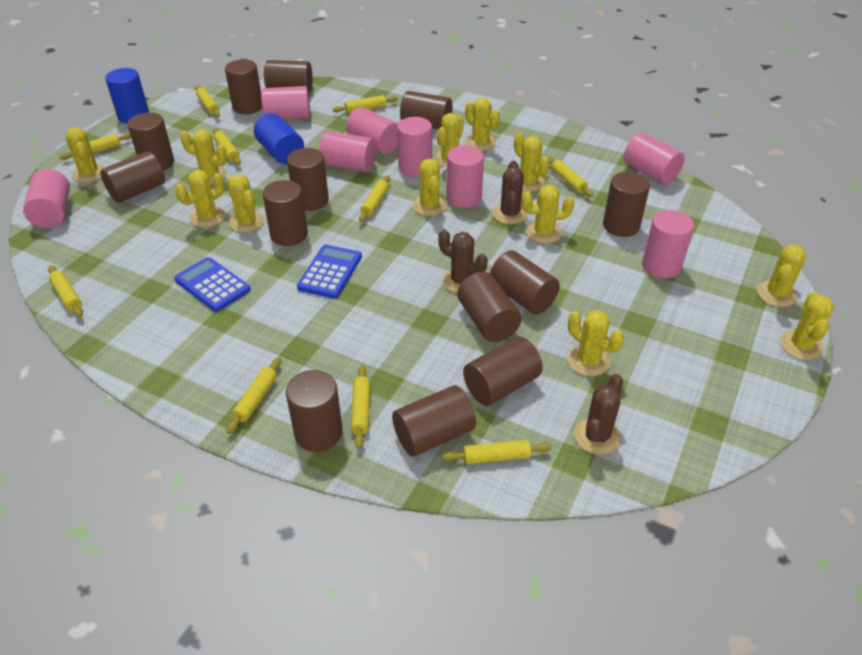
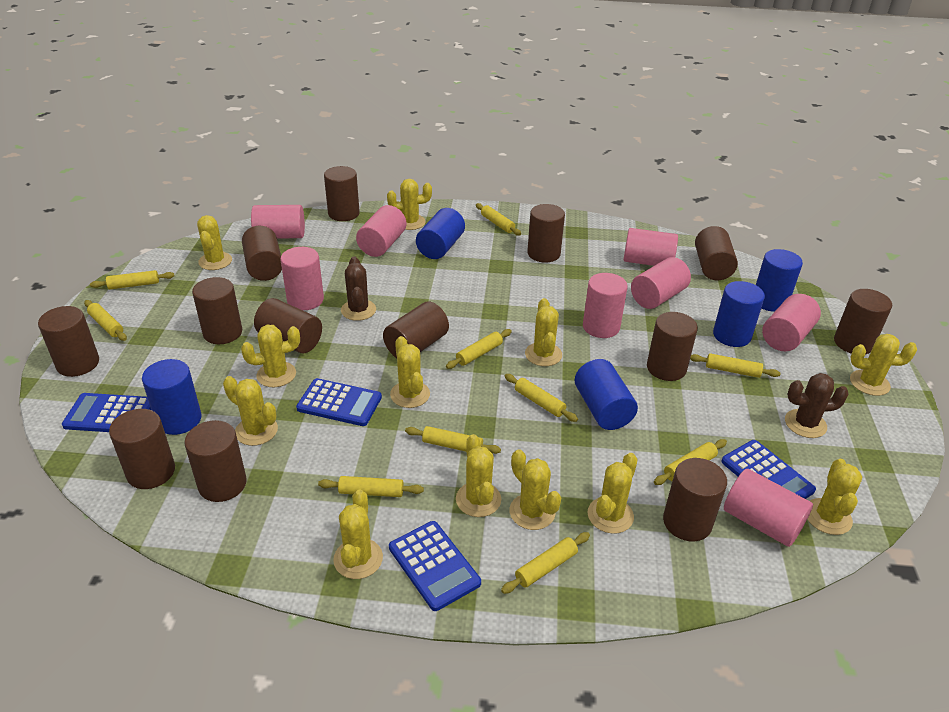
blue calculator: [174,257,251,312] [297,245,362,299] = 2 -> [62,393,151,432] [296,378,382,426] [389,521,481,611] [721,440,816,499] = 4
blue cylinder: [105,68,149,124] [254,113,304,164] = 2 -> [142,359,202,435] [416,208,465,259] [575,359,638,430] [713,281,765,347] [756,249,803,312] = 5
brown cactus: [438,230,488,293] [493,161,527,224] [574,374,623,455] = 3 -> [341,257,376,321] [785,373,849,438] = 2

